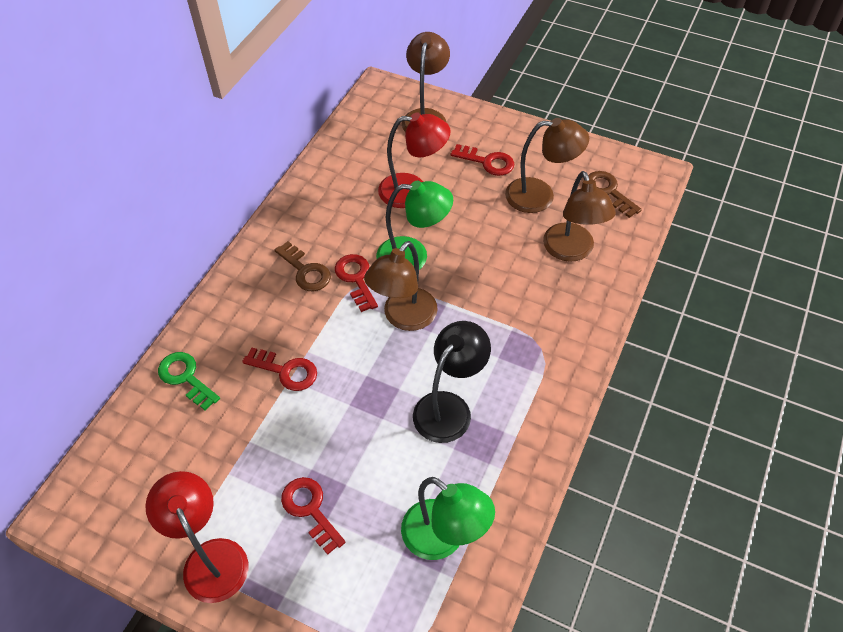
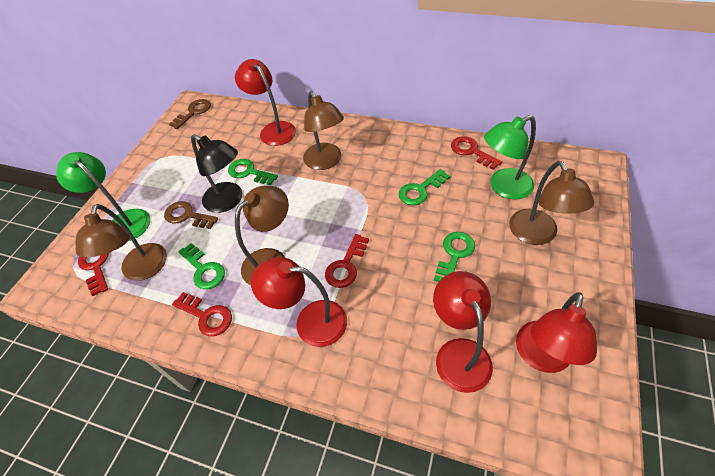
green key: [158,352,220,410] = 1 -> [179,243,225,289] [228,159,278,185] [399,169,450,205] [434,232,475,282] = 4
red lamp: [145,471,248,603] [378,112,451,208] = 2 -> [235,59,296,146] [251,257,347,347] [433,271,493,393] [516,292,597,373] = 4

